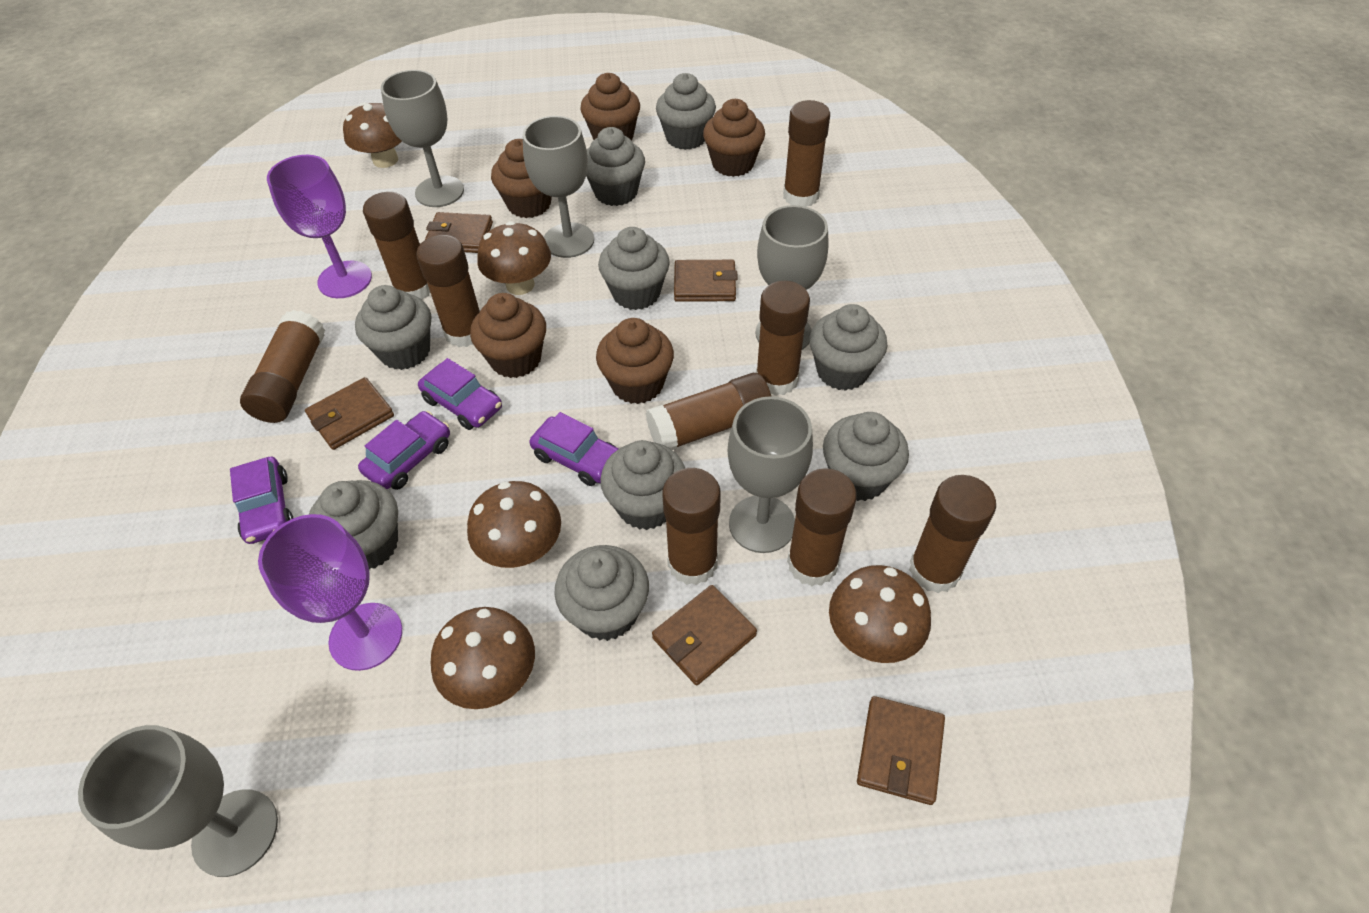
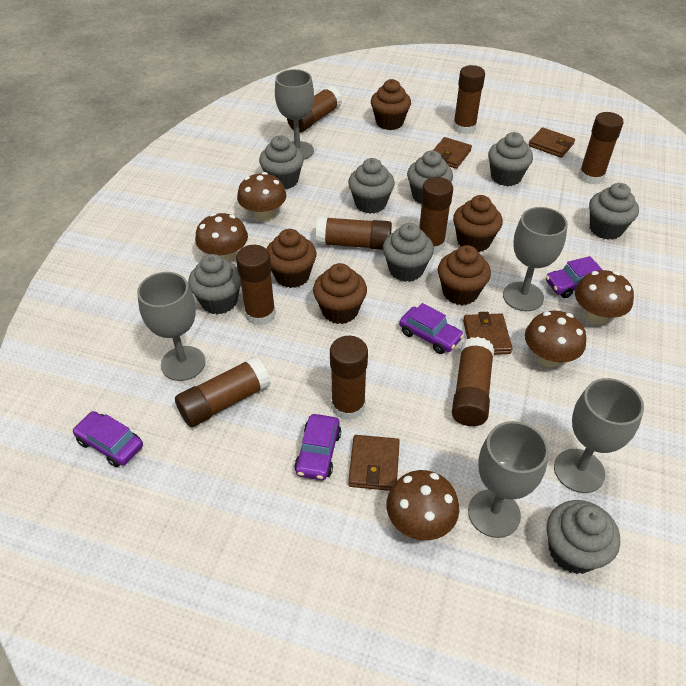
brown wallet: [305,377,394,450] [425,212,493,253] [652,585,757,685] [674,260,738,302] [857,696,945,805] = 5 -> [348,435,400,491] [433,137,472,169] [463,312,513,355] [528,127,575,158] = 4
grey cupcake: [308,480,398,569] [355,285,431,370] [554,545,649,641] [586,127,645,206] [598,227,670,310] [600,440,685,530] [656,73,716,150] [810,304,888,391] [823,412,909,501] = 9 -> [188,254,241,314] [259,135,304,189] [348,158,395,214] [383,223,434,282] [407,151,453,205] [488,132,533,186] [547,500,620,574] [589,183,639,240] = 8
purple goblet: [258,514,402,671] [267,155,372,298] = 2 -> none = 0

